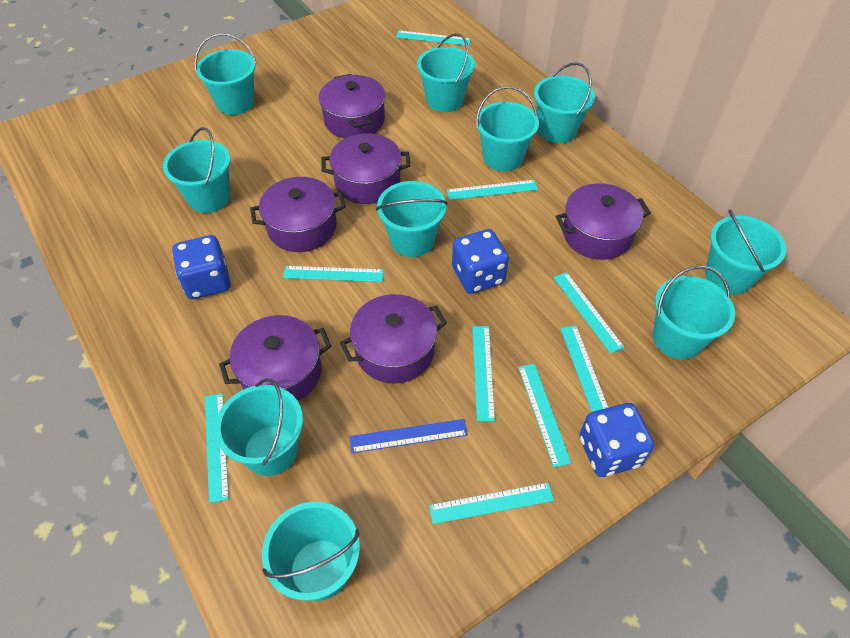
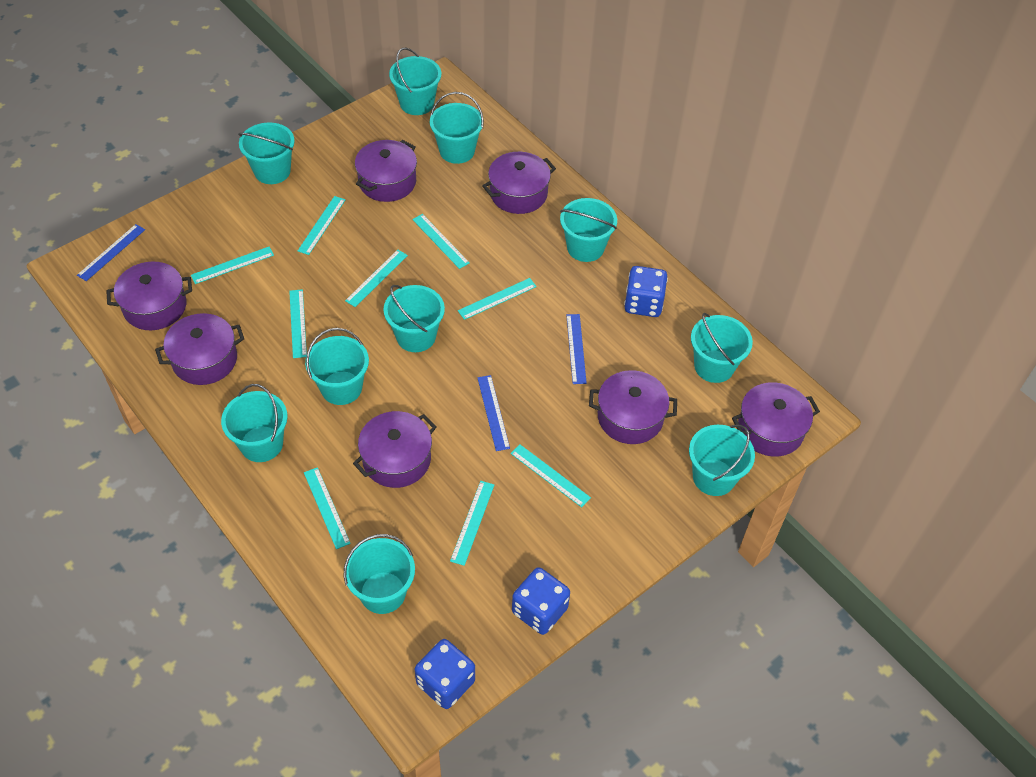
blue ruler: [350,419,468,453] = 1 -> [77,224,145,281] [477,375,510,451] [566,314,587,384] = 3
purple pot: [219,315,331,401] [250,177,346,252] [319,74,385,138] [322,133,411,204] [340,294,447,384] [555,183,651,260] = 6 -> [106,262,192,330] [155,313,244,385] [353,411,437,488] [355,140,417,202] [482,152,556,214] [589,370,677,444] [732,382,820,457] = 7

